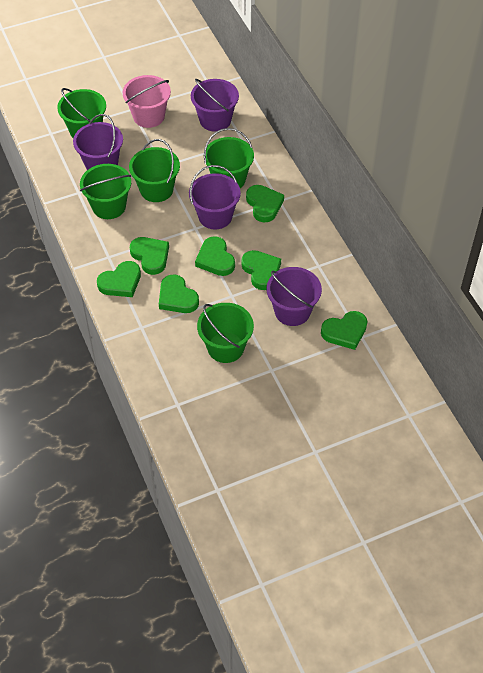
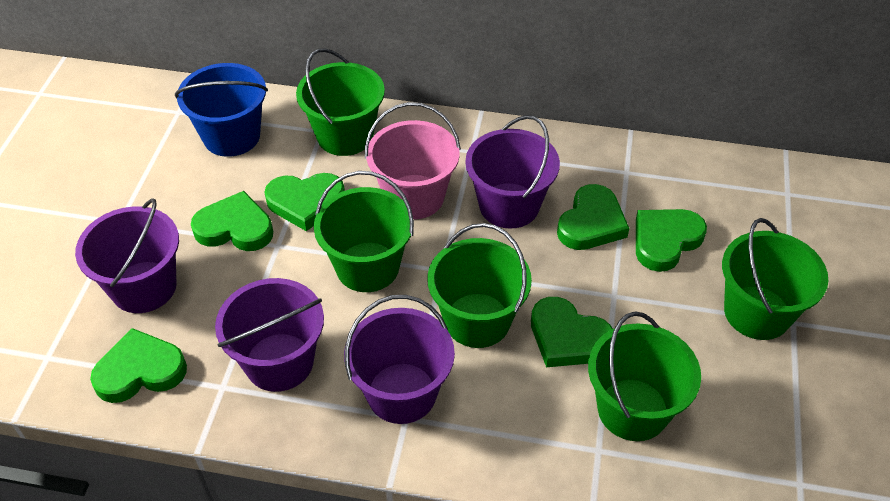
blue bucket: none = 0 -> [175,63,268,157] = 1
green heart: [97,261,141,297] [130,237,169,275] [159,274,199,313] [195,236,235,276] [241,250,281,290] [246,185,284,222] [321,311,367,350] = 7 -> [90,328,187,403] [191,191,273,251] [264,173,345,231] [531,297,613,367] [557,184,629,250] [636,209,707,272] = 6

